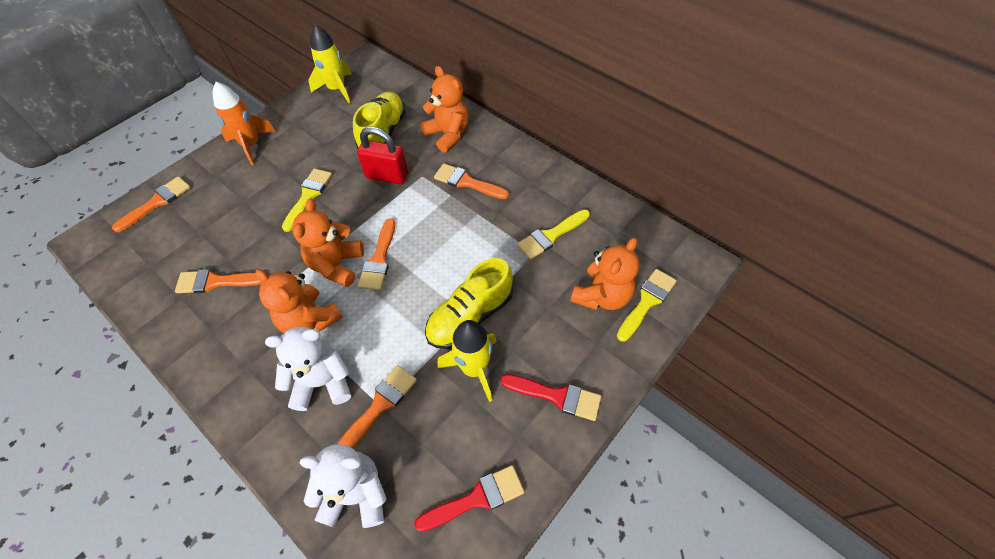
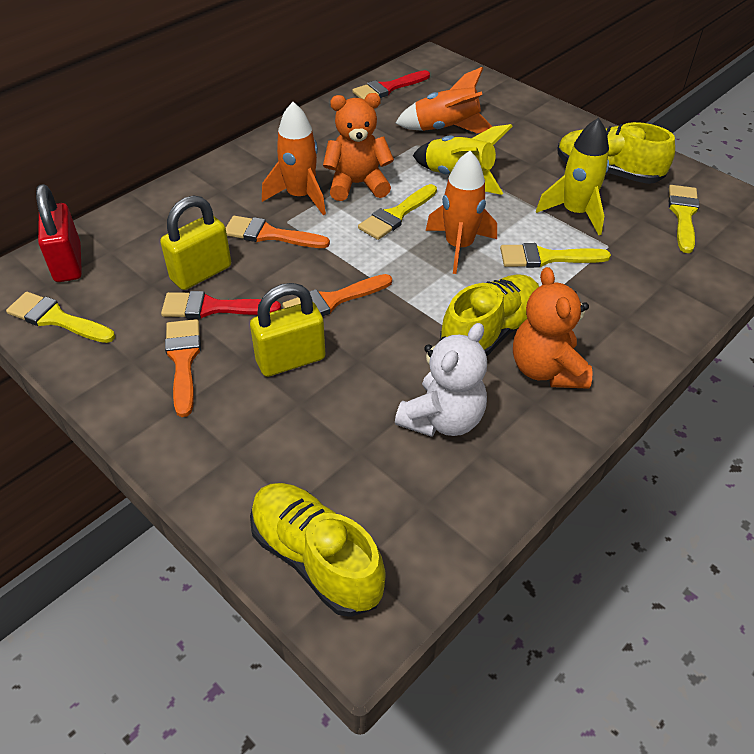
orange brush: [112,177,191,232] [175,269,262,293] [337,365,417,448] [358,218,395,290] [434,163,509,199] = 5 -> [165,319,201,417] [226,216,330,248] [283,274,392,317] = 3
orange rocket: [213,82,276,165] = 1 -> [262,102,326,215] [395,67,493,133] [426,151,497,274] = 3
orange teddy bear: [255,269,343,333] [292,199,364,287] [420,66,469,152] [570,237,639,310] = 4 -> [323,93,394,201] [513,267,592,389] = 2
white teddy bear: [265,327,351,411] [300,444,387,528] = 2 -> [395,323,487,437] = 1
yellow brush: [282,169,332,232] [517,209,590,259] [617,269,677,342] = 3 -> [6,292,115,343] [358,184,437,240] [500,243,611,268] [669,185,700,253] = 4
yellow padlock: none = 0 -> [160,195,231,290] [250,283,326,377] = 2
yellow shoe: [353,92,406,149] [425,258,513,349] = 2 -> [250,483,386,617] [439,274,539,356] [557,122,675,184] = 3

